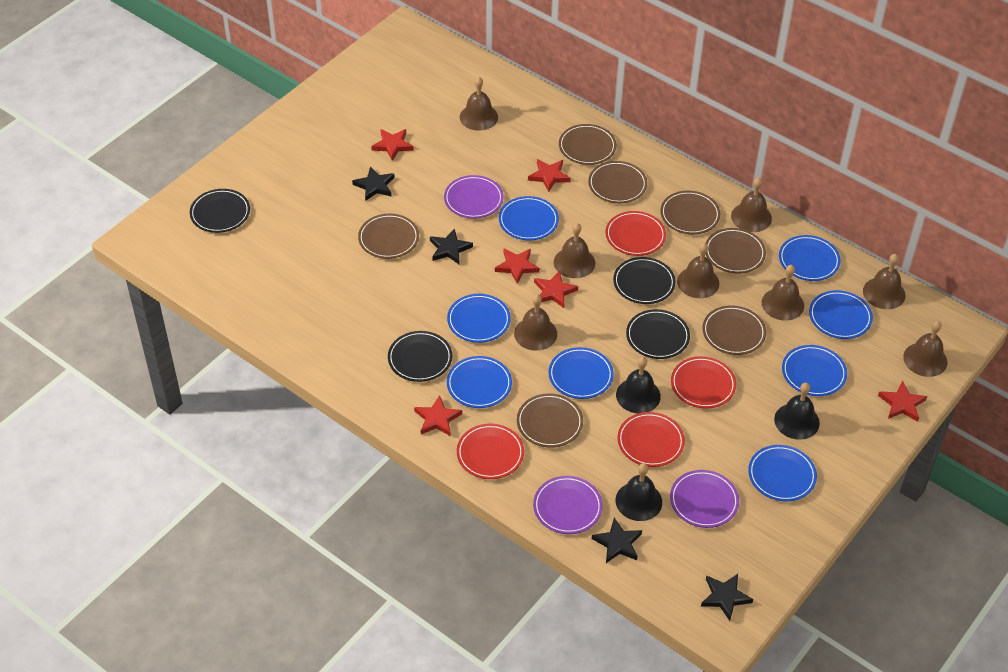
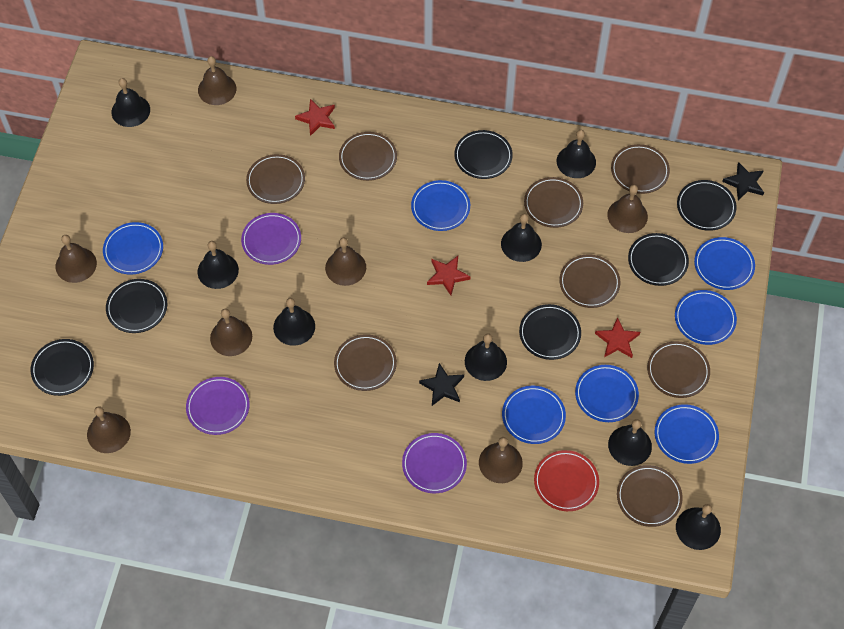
black bell: [615,463,662,521] [616,357,661,413] [774,383,820,440] = 3 -> [111,78,150,127] [198,241,239,289] [273,298,315,346] [465,333,507,381] [501,214,542,262] [557,130,596,178] [608,419,652,466] [676,504,721,550] = 8
black plate: [190,189,250,233] [388,331,452,382] [613,257,676,304] [626,309,690,359] = 4 -> [31,339,94,396] [106,279,167,333] [454,130,513,179] [519,304,581,360] [628,233,689,286] [677,180,737,231] = 6
black star: [352,167,395,201] [430,228,473,264] [592,518,642,563] [701,574,753,621] = 4 -> [419,363,464,406] [722,162,764,200] = 2
blue plate: [447,294,511,343] [447,356,512,408] [499,196,559,240] [548,347,614,399] [748,445,817,501] [779,235,841,281] [782,345,847,396] [809,290,873,339] = 8 -> [103,222,163,275] [411,180,470,231] [502,386,566,444] [575,365,639,422] [655,404,719,464] [675,290,737,345] [694,237,755,290] = 7
brown bell: [460,77,498,131] [514,294,557,351] [554,223,595,278] [677,243,719,298] [731,177,772,232] [762,265,804,321] [863,254,905,309] [903,321,947,377] = 8 -> [56,235,97,283] [87,406,131,453] [198,56,236,105] [210,309,252,356] [325,237,366,286] [479,437,523,483] [607,185,648,233] = 7
brown plate: [358,214,419,259] [517,393,583,448] [559,124,617,165] [588,161,647,203] [660,191,720,234] [702,305,766,355] [706,228,766,274] = 7 -> [246,154,305,204] [334,334,397,391] [339,132,397,181] [524,177,583,228] [559,255,620,308] [611,144,670,194] [617,465,683,527] [647,341,710,398] = 8
red plate: [457,424,524,479] [605,211,666,256] [617,412,685,467] [671,356,736,409] = 4 -> [534,450,599,511] = 1
red star: [371,129,414,161] [414,395,462,436] [495,248,540,284] [528,159,571,192] [534,270,578,308] [878,381,927,422] = 6 -> [295,99,335,136] [427,256,471,295] [595,317,640,358] = 3

